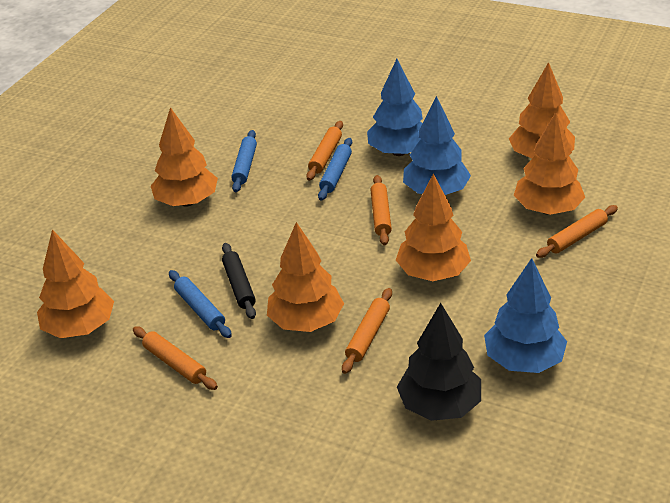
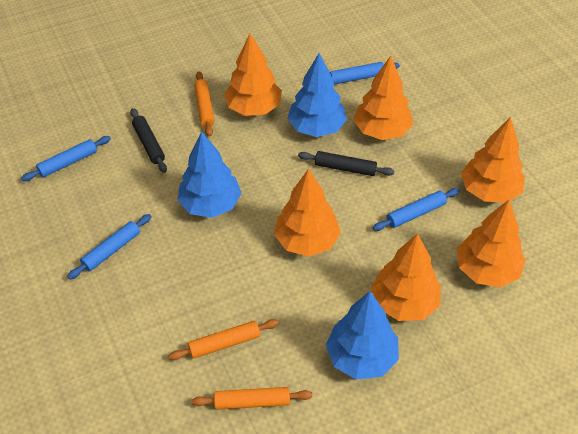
black rolling pin: [222,243,256,319] = 1 -> [130,108,167,173] [298,151,394,176] = 2
black tree: [397,303,481,421] = 1 -> none = 0
blue rolling pin: [169,270,232,338] [231,130,257,192] [318,138,352,201] = 3 -> [21,136,111,181] [67,214,152,280] [330,62,400,85] [373,188,460,231] = 4
orange rolling pin: [133,326,218,390] [306,121,343,181] [342,288,392,374] [371,175,392,245] [536,205,618,258] = 5 -> [168,319,279,360] [192,387,312,410] [194,71,215,137] = 3

